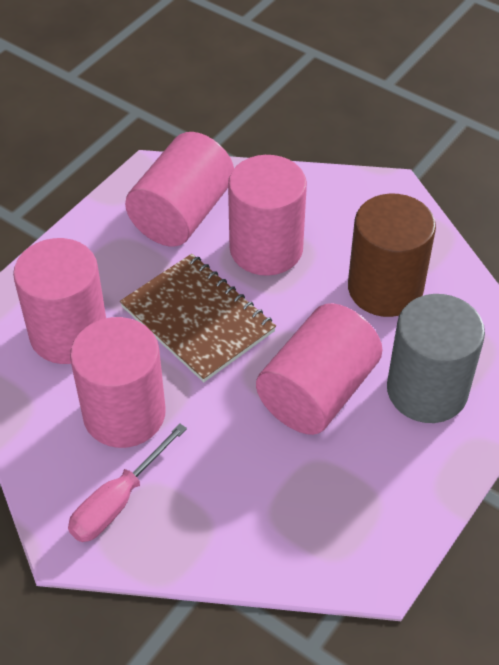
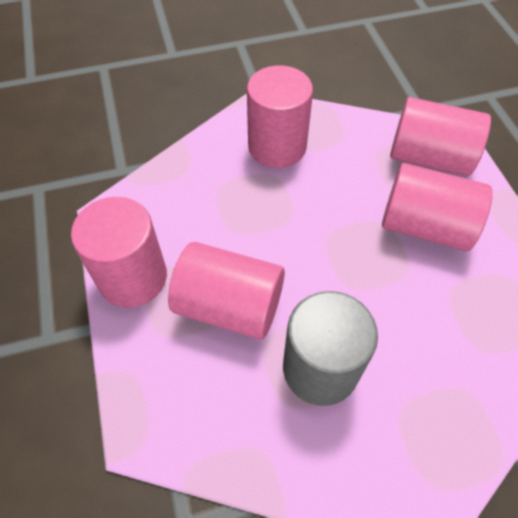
brown cylinder: [348,194,436,317] = 1 -> none = 0
brown notebook: [120,254,276,382] = 1 -> none = 0
pink screwdriver: [68,423,187,542] = 1 -> none = 0

